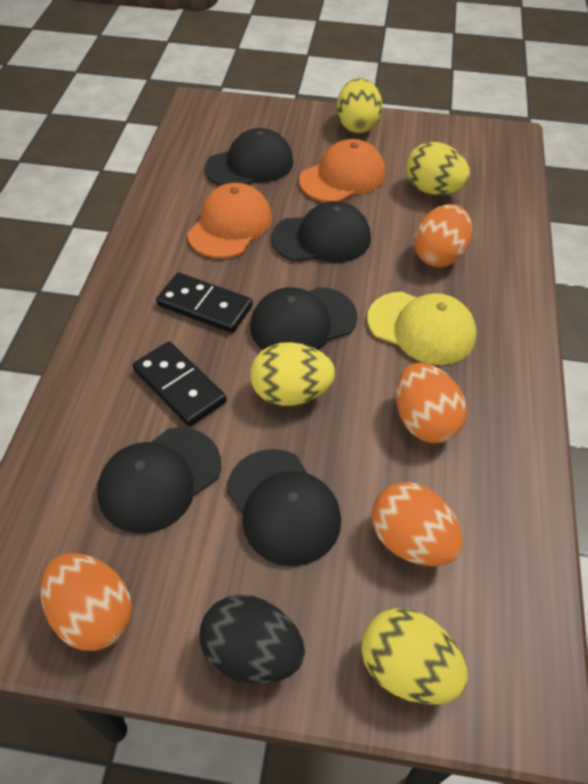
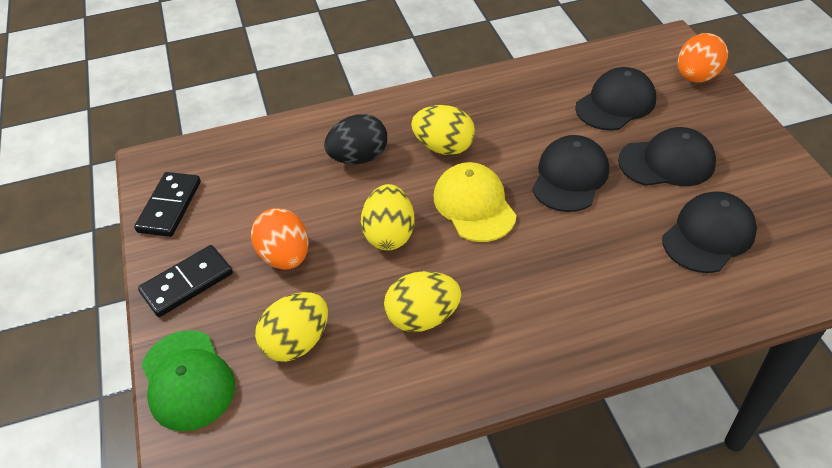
black cap: [97,427,221,534] [205,128,294,186] [226,449,341,566] [250,287,358,350] [271,201,371,263] = 5 -> [532,135,609,212] [575,67,656,130] [618,127,716,186] [662,191,757,273] = 4
green cap: none = 0 -> [142,330,235,431] = 1
orange cap: [187,183,272,258] [299,139,385,202] = 2 -> none = 0
orange egg: [41,553,132,651] [372,482,463,566] [396,363,466,443] [414,204,472,267] = 4 -> [251,208,308,270] [678,33,728,82] = 2

